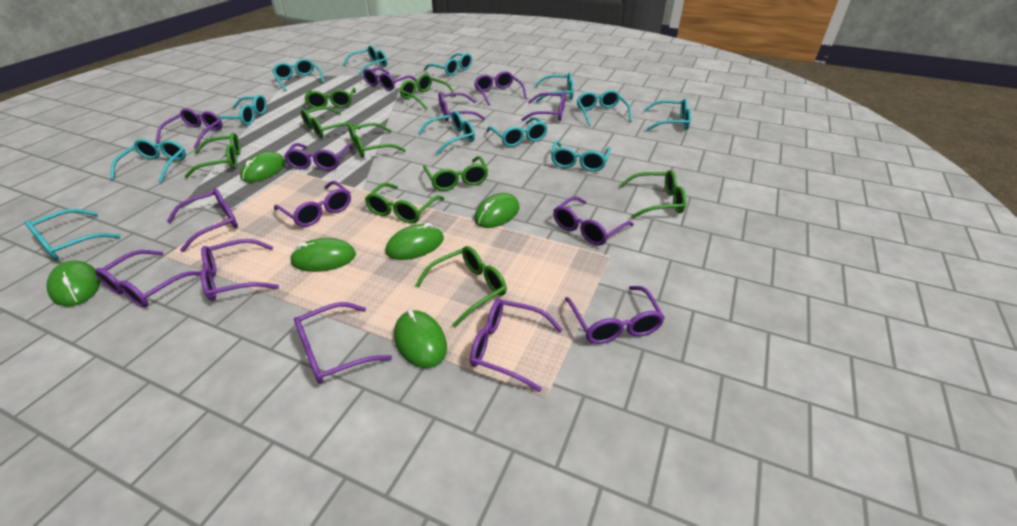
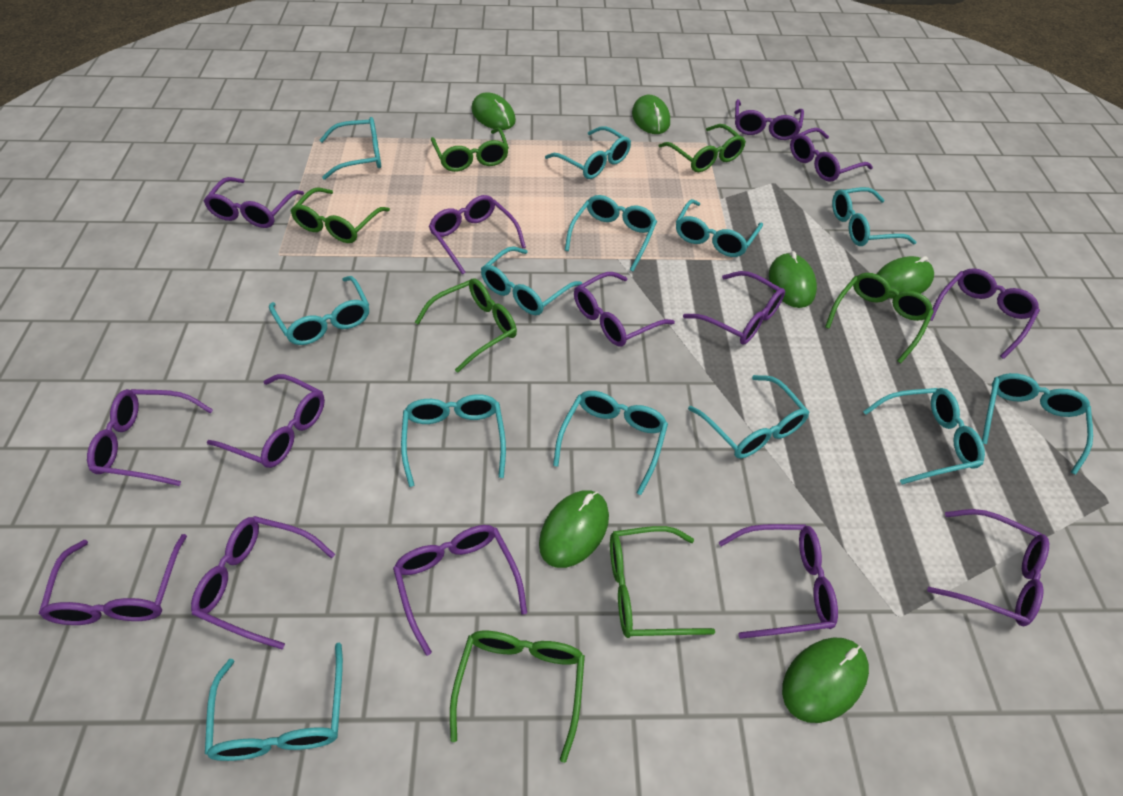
green glasses: [184,133,241,178] [301,106,360,138] [305,87,356,108] [348,123,406,158] [365,183,444,224] [400,74,456,110] [415,246,507,328] [423,156,488,191] [619,170,686,219] = 9 -> [290,187,390,243] [415,278,517,373] [431,128,509,172] [450,631,585,763] [610,526,715,638] [659,124,746,172] [825,273,934,363] = 7
turquoise glasses: [24,209,121,260] [110,139,186,183] [218,95,267,125] [272,59,325,91] [342,45,387,75] [418,111,475,154] [424,53,472,76] [487,117,548,147] [535,72,574,102] [551,141,611,172] [577,90,632,126] [644,99,691,130] = 12 -> [205,642,343,761] [269,276,369,345] [320,117,381,180] [401,394,506,487] [481,246,582,315] [545,126,631,179] [553,391,668,495] [565,195,657,271] [676,199,763,257] [688,375,810,458] [832,187,916,246] [863,388,985,484] [982,373,1093,475] = 13

